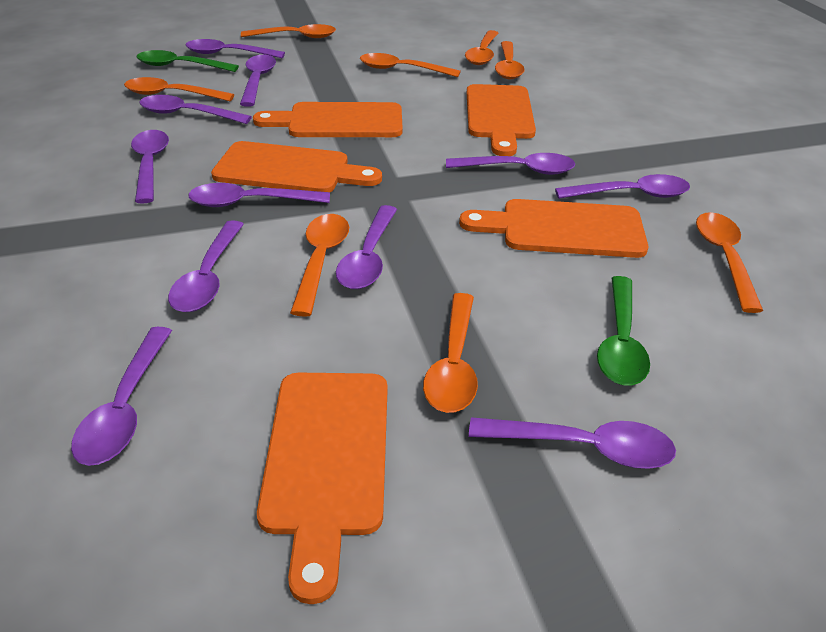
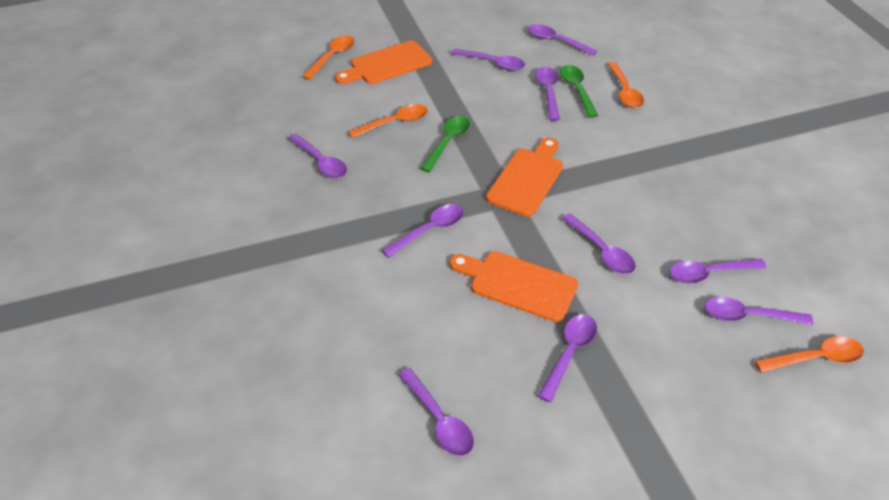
orange cutting board: [211,141,382,192] [253,102,403,137] [257,373,388,604] [459,199,648,258] [467,84,536,156] = 5 -> [335,41,432,84] [449,251,578,322] [486,138,563,217] = 3
orange spoon: [124,77,234,101] [241,24,336,38] [290,214,349,317] [360,53,461,77] [423,293,478,413] [465,30,499,65] [495,41,525,79] [696,212,763,313] = 8 -> [302,35,354,80] [348,104,428,138] [608,62,644,108] [755,336,864,373] = 4
purple spoon: [71,327,172,466] [131,130,169,204] [139,95,252,124] [168,220,244,312] [186,39,285,58] [188,183,330,207] [240,55,276,107] [336,205,397,289] [446,153,575,175] [469,417,676,469] [555,174,690,199] = 11 -> [288,134,347,179] [381,204,464,258] [398,368,474,456] [451,49,525,71] [528,24,597,56] [535,67,560,121] [538,314,597,402] [562,213,636,274] [670,259,766,284] [705,297,813,325] = 10

